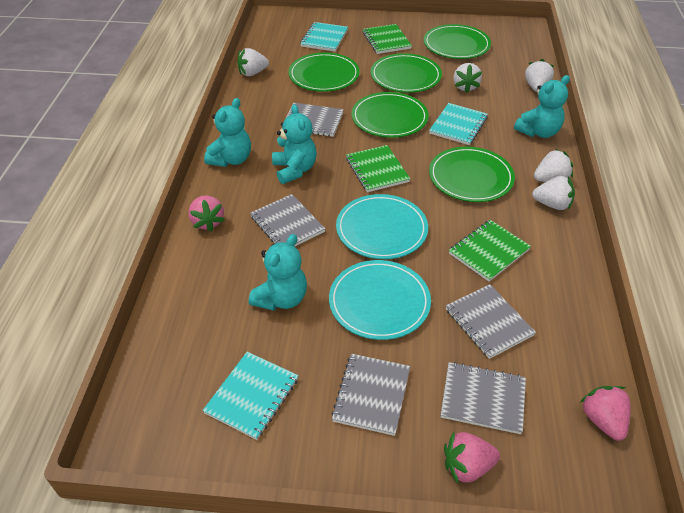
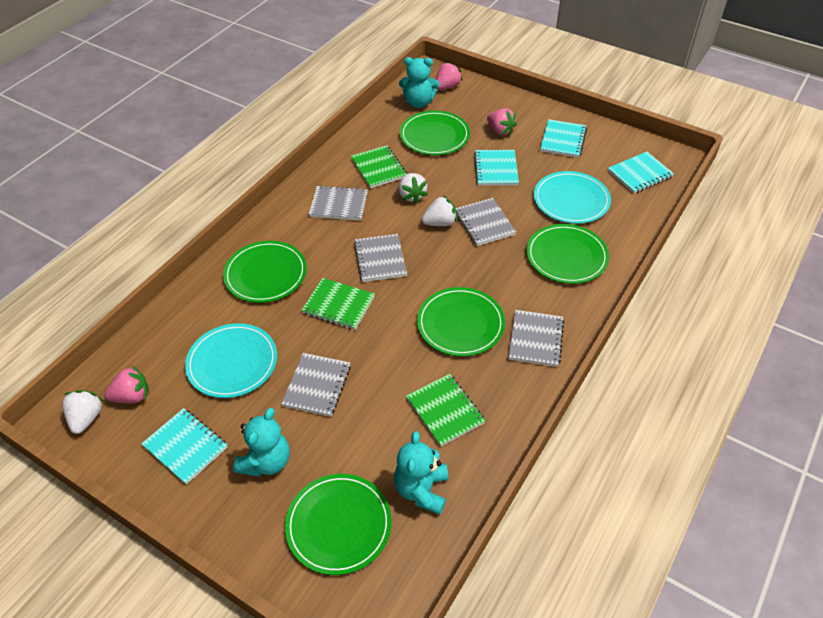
turquoise notebook: [203,352,299,440] [300,22,348,51] [429,103,488,145] = 3 -> [141,408,227,485] [474,150,519,186] [540,119,587,158] [608,152,674,194] = 4
turquoise teddy bear: [204,98,251,167] [249,234,307,311] [272,104,317,184] [514,75,570,138] = 4 -> [233,408,290,477] [394,431,448,515] [399,57,440,108] = 3
white strawberry: [237,48,269,76] [453,63,482,93] [525,59,554,92] [532,176,575,210] [534,149,573,182] = 5 -> [62,390,103,434] [399,173,428,203] [422,195,457,226] = 3

